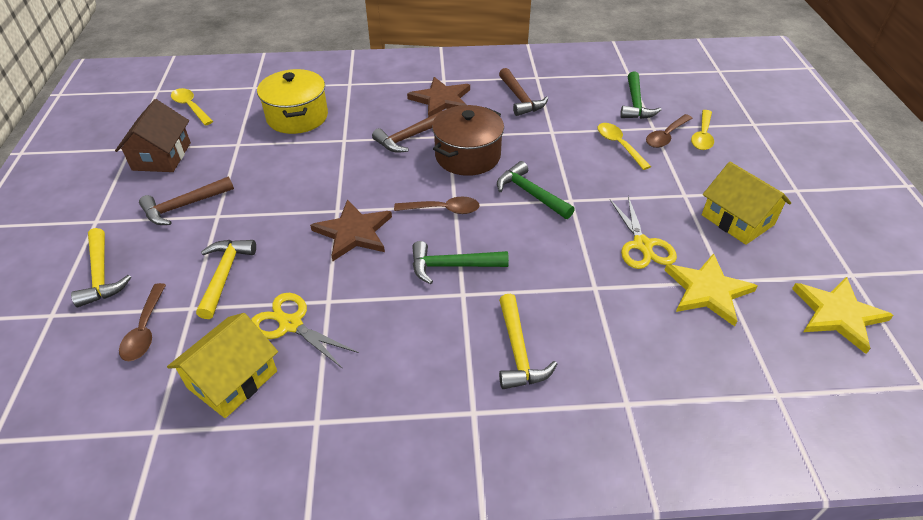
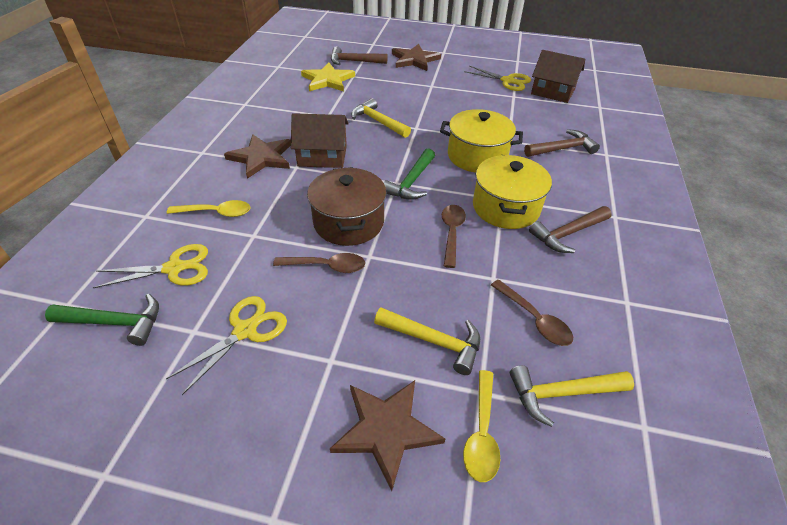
brown house: [115,99,191,172] = 1 -> [291,113,349,168] [531,50,585,103] = 2
brown star: [310,199,392,261] [407,77,470,117] = 2 -> [224,134,291,179] [330,380,445,491] [392,44,441,71] = 3
green hammer: [412,241,509,284] [497,161,575,219] [620,72,662,119] = 3 -> [45,294,159,346] [384,148,435,200] = 2
yellow house: [167,313,278,418] [702,162,791,245] = 2 -> none = 0
yellow pot: [257,69,328,134] = 1 -> [440,109,523,173] [473,155,552,229] = 2
yellow scissors: [251,293,359,369] [610,196,677,269] = 2 -> [93,244,208,288] [166,296,287,395] [464,66,531,91] = 3
yellow spoon: [171,88,213,125] [598,123,651,170] [691,110,714,150] = 3 -> [167,200,250,217] [463,370,500,482] = 2
yellow star: [665,253,757,326] [792,277,894,354] = 2 -> [301,62,355,91] = 1

